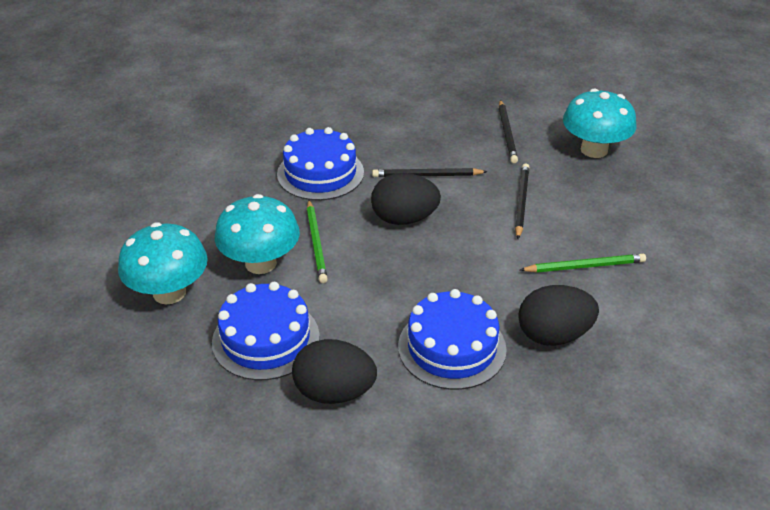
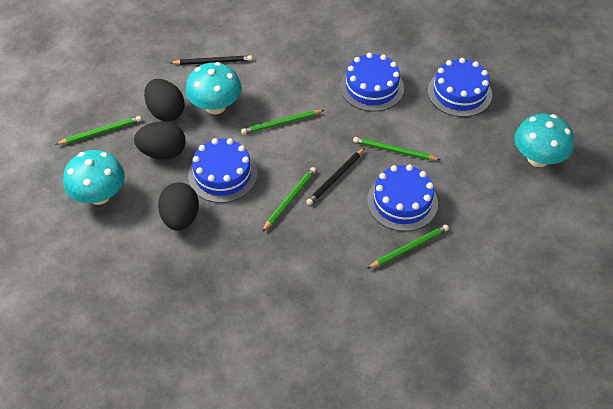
black pencil: [372,168,488,177] [499,100,518,163] [515,163,530,239] = 3 -> [170,55,252,65] [306,148,365,205] = 2
blue cake: [212,282,320,380] [277,127,364,200] [398,289,507,390] = 3 -> [188,138,257,203] [340,53,404,112] [367,164,438,231] [428,58,492,117] = 4
green pencil: [307,200,328,283] [520,254,646,273] = 2 -> [55,116,142,145] [241,110,324,134] [262,167,316,232] [353,137,440,160] [367,225,449,269] = 5

